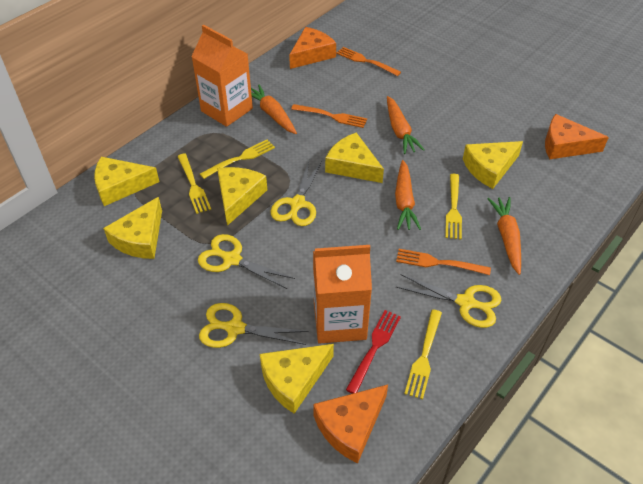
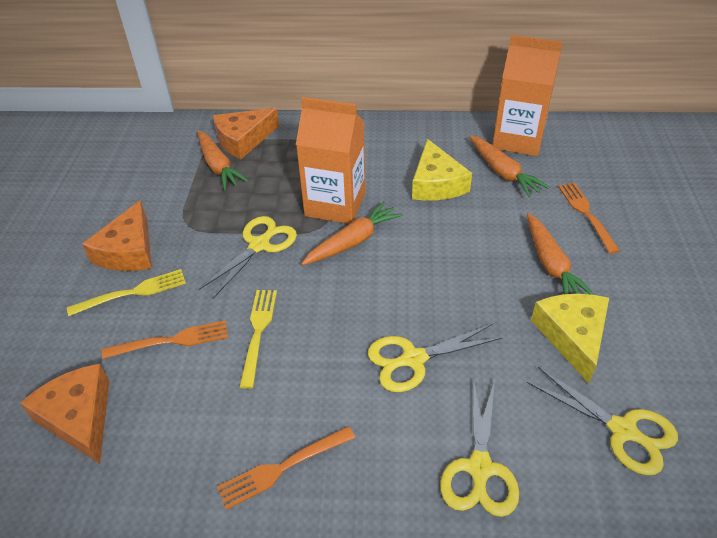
red fork: [346,310,401,394] = 1 -> none = 0
yellow cheese: [94,157,159,206] [103,197,162,259] [217,167,267,226] [260,344,334,414] [325,133,384,183] [463,141,523,189] = 6 -> [412,139,472,201] [531,294,609,383] = 2
yellow fork: [177,154,211,214] [200,140,275,179] [404,309,442,399] [445,174,462,239] = 4 -> [67,269,186,316] [239,290,277,389] = 2

